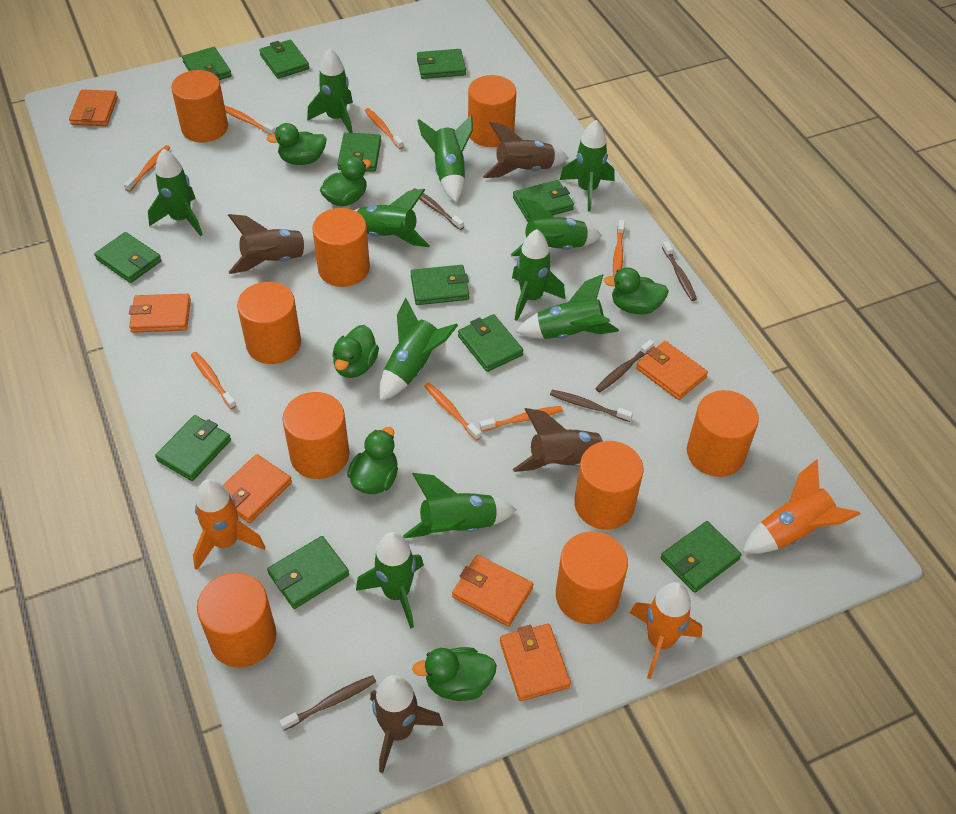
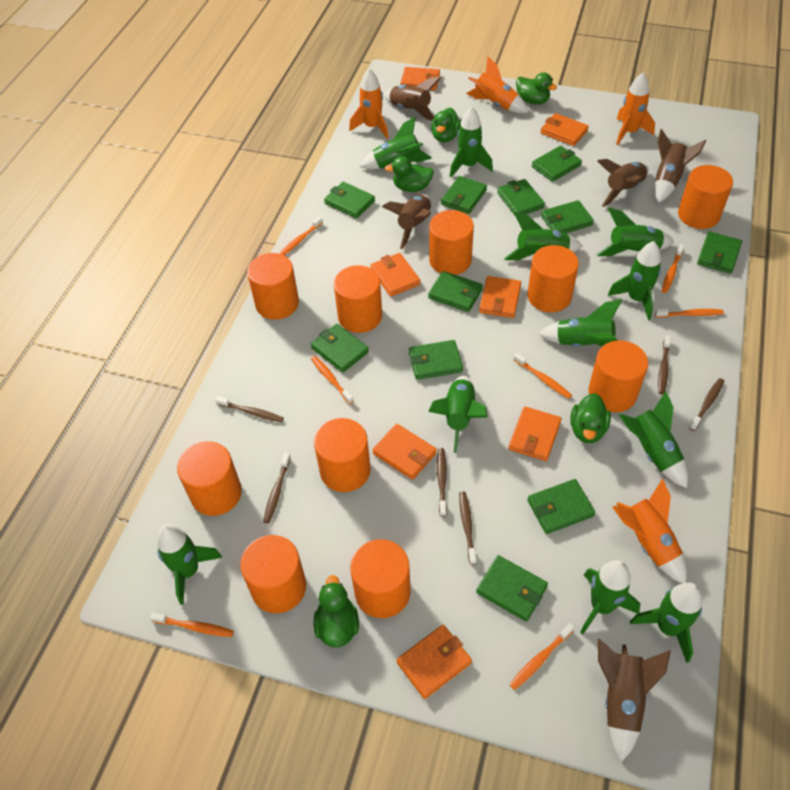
brown rocket: [228,214,315,274] [370,675,443,773] [483,122,568,178] [513,408,613,472] = 4 -> [382,194,431,249] [384,77,441,121] [597,159,649,207] [598,639,671,762] [655,129,706,203] = 5
brown toothbrush: [279,675,376,731] [412,188,464,230] [550,390,633,422] [595,340,654,392] [662,241,697,301] = 5 -> [215,396,284,422] [263,453,291,524] [437,448,447,517] [459,491,477,565] [658,335,671,395] [689,378,724,431] = 6
green duck: [267,123,327,165] [320,156,371,207] [332,325,379,378] [347,427,398,494] [412,647,497,701] [604,267,669,314] = 6 -> [314,575,359,647] [385,156,434,192] [431,108,461,142] [516,72,557,105] [570,393,611,443] = 5
orange cylinder: [171,70,228,142] [197,573,276,668] [237,282,301,364] [282,392,349,479] [312,208,370,287] [468,75,516,147] [556,531,628,624] [574,441,644,530] [687,390,759,477] = 9 -> [177,441,242,516] [240,535,306,613] [247,253,299,320] [314,418,371,492] [334,265,382,333] [350,539,411,618] [429,210,474,275] [528,245,579,312] [588,341,648,412] [678,165,733,229] = 10
orange rocket: [193,479,265,570] [630,582,702,679] [742,459,860,554] = 3 -> [349,69,389,139] [466,57,529,113] [612,478,687,583] [616,73,655,145] = 4
orange wallet: [69,90,118,126] [129,294,191,332] [222,454,292,523] [452,555,533,627] [500,623,571,701] [636,341,708,400] = 6 -> [370,253,420,297] [372,424,437,480] [396,625,472,699] [400,67,440,90] [479,276,521,318] [509,406,561,461] [540,113,589,146] = 7

